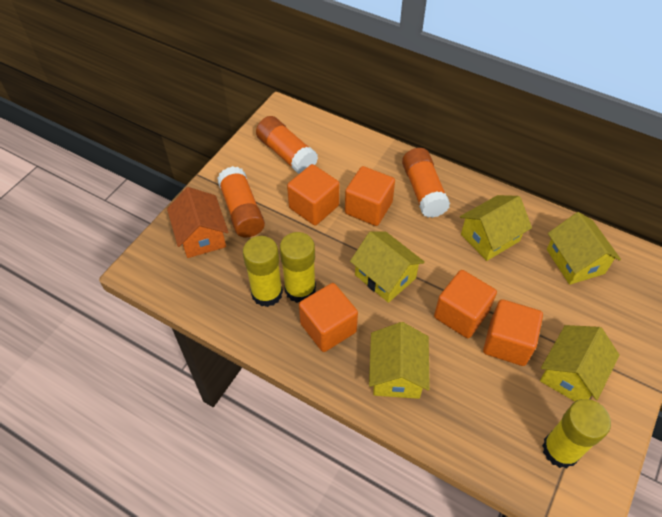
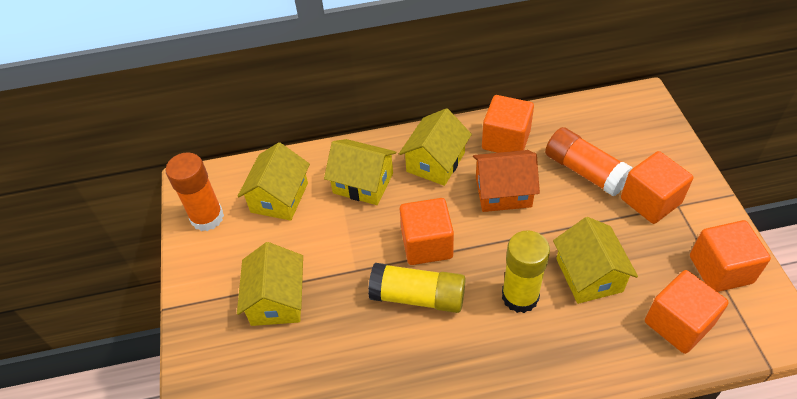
orange glue stick: [217,166,265,238] [256,116,318,174] [402,148,450,218] = 3 -> [166,152,224,231] [545,127,633,196] = 2
yellow glue stick: [243,236,283,307] [280,232,316,303] [542,399,611,468] = 3 -> [368,263,466,313] [502,230,550,313] = 2

